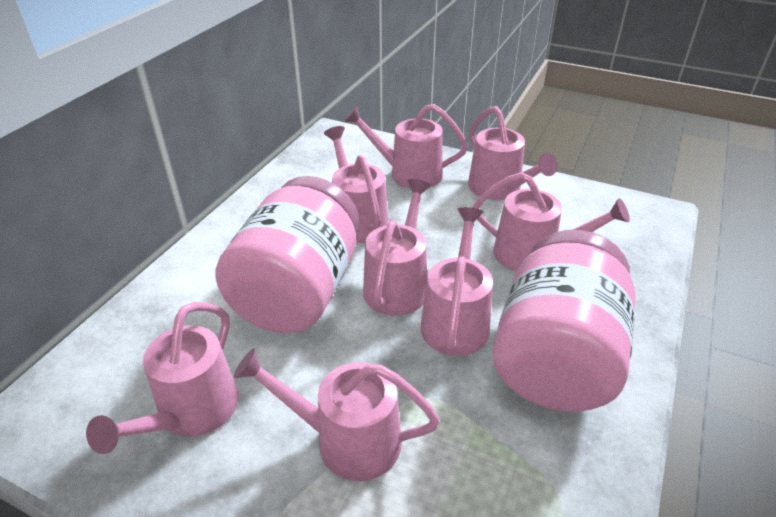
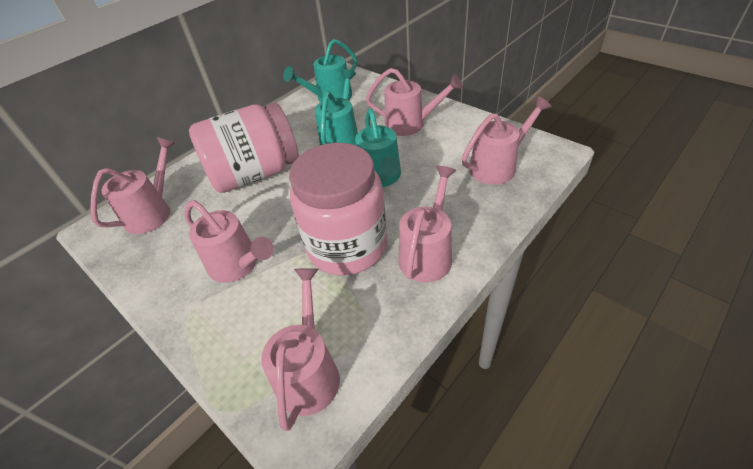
pink watering can: [86,302,239,454] [234,348,440,481] [324,126,389,243] [344,104,468,189] [363,179,431,316] [420,207,493,356] [468,106,558,200] [473,172,630,272] = 8 -> [90,137,175,234] [184,200,274,283] [261,268,340,431] [366,68,463,136] [399,166,456,283] [462,96,552,185] = 6
turquoise watering can: none = 0 -> [283,39,357,102] [315,69,358,145] [355,108,401,187] = 3

